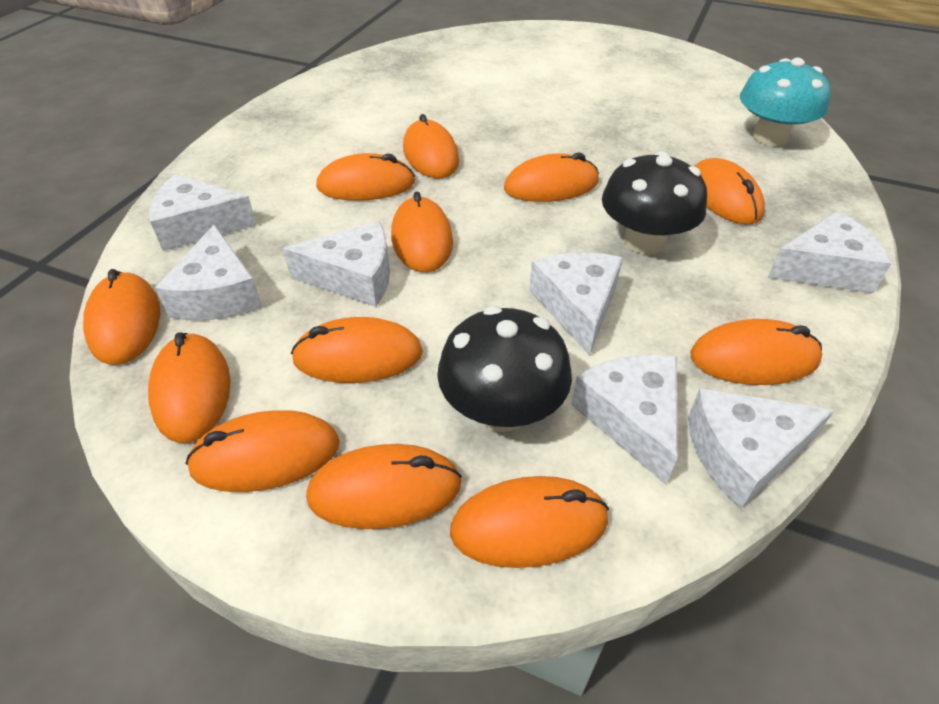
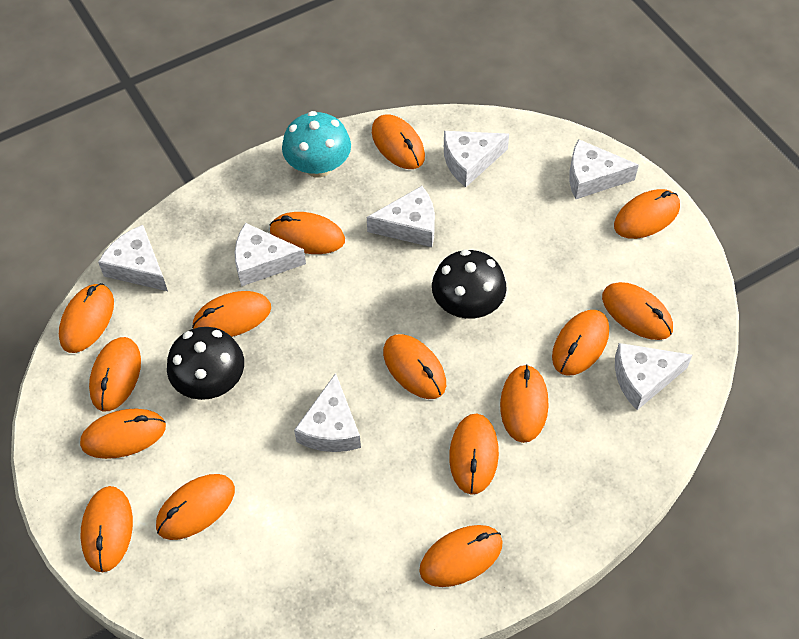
orange mouse: [83,269,160,365] [148,332,230,443] [186,410,340,492] [291,317,423,383] [306,444,462,529] [316,153,415,201] [391,192,453,272] [403,114,459,179] [450,476,609,568] [504,152,599,202] [690,319,822,385] [694,158,765,225] = 12 -> [59,283,114,353] [80,409,166,459] [80,486,133,572] [89,337,141,412] [156,474,235,540] [192,291,271,337] [270,212,345,254] [372,114,425,169] [383,334,446,399] [419,525,503,587] [449,414,499,495] [500,364,549,443] [552,310,609,376] [602,282,673,340] [614,189,680,239] = 15

